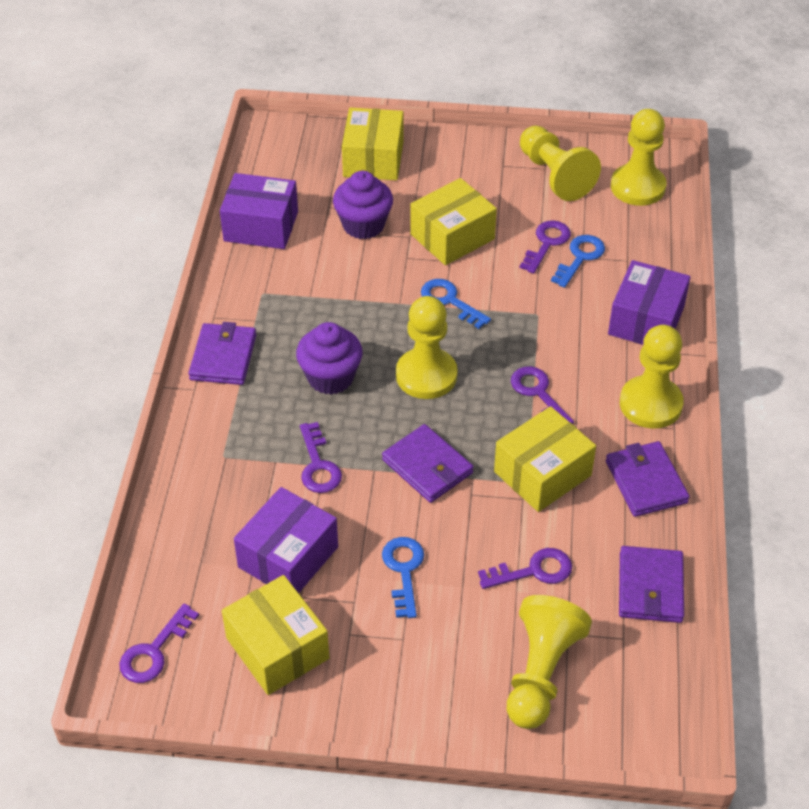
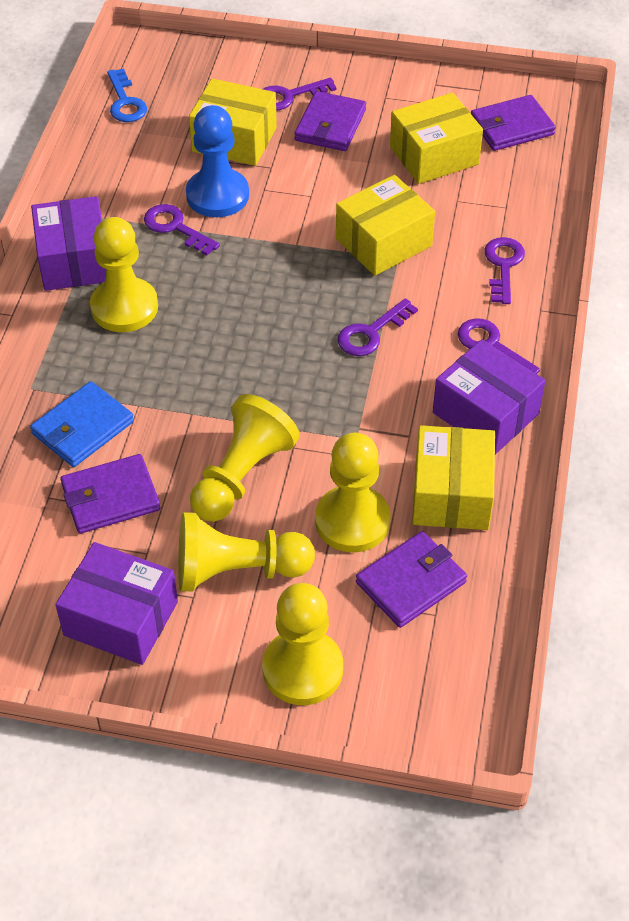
blue key: [382,537,424,618] [421,279,491,329] [551,235,605,288] = 3 -> [107,68,147,122] = 1
blue pawn: none = 0 -> [186,105,249,217] = 1
blue wallet: none = 0 -> [30,381,134,467] = 1
purple cupcake: [296,322,362,395] [333,171,393,239] = 2 -> none = 0

